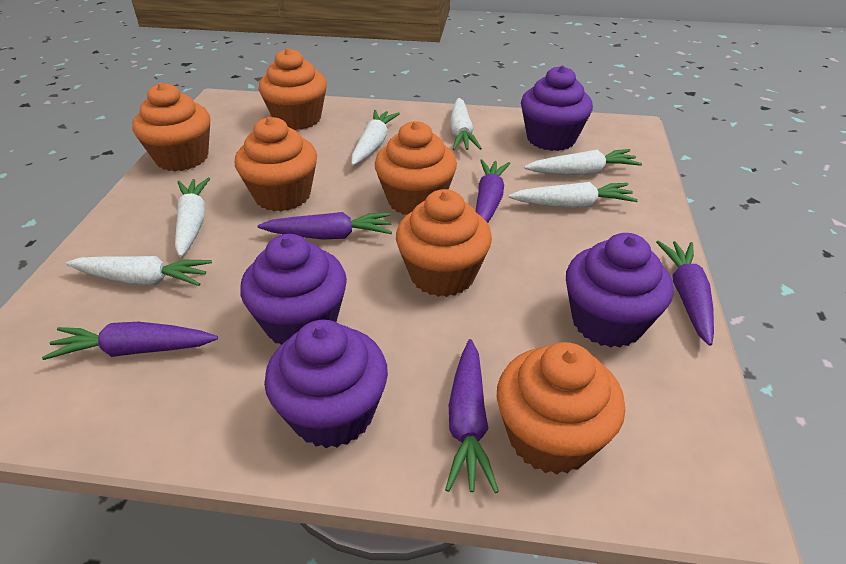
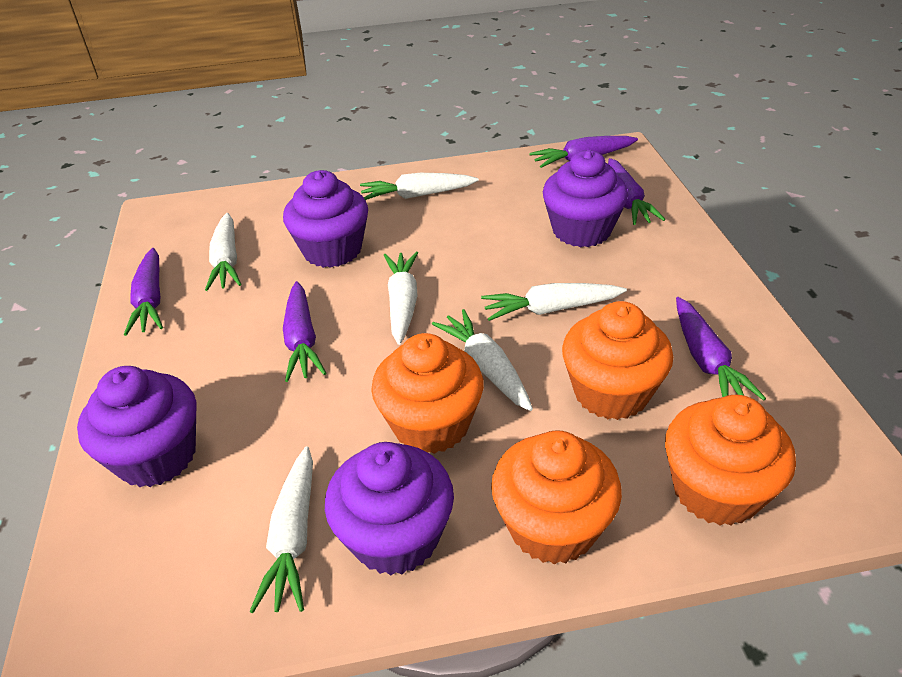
orange cupcake: [132,83,210,171] [235,117,317,211] [258,48,327,130] [375,121,457,215] [396,189,492,297] [497,342,625,474] = 6 -> [371,333,484,454] [491,430,622,565] [562,301,673,420] [665,395,796,526] = 4

